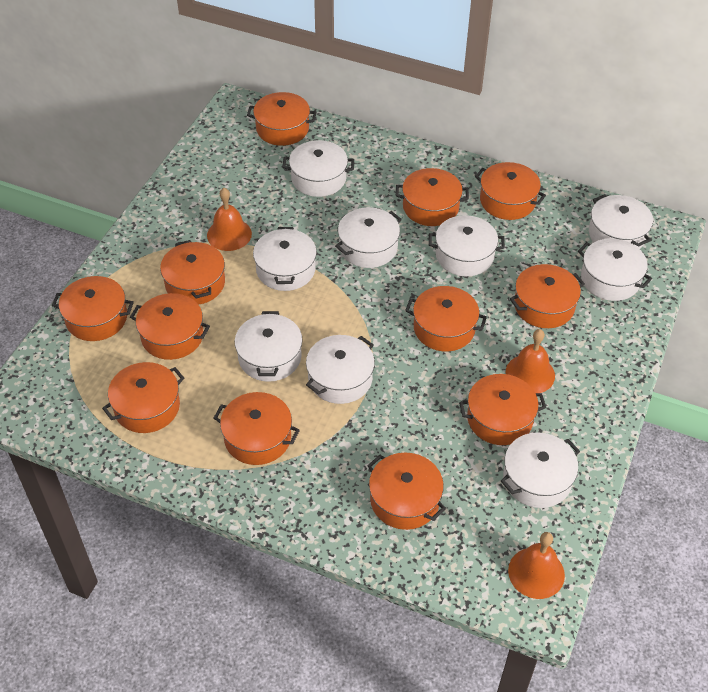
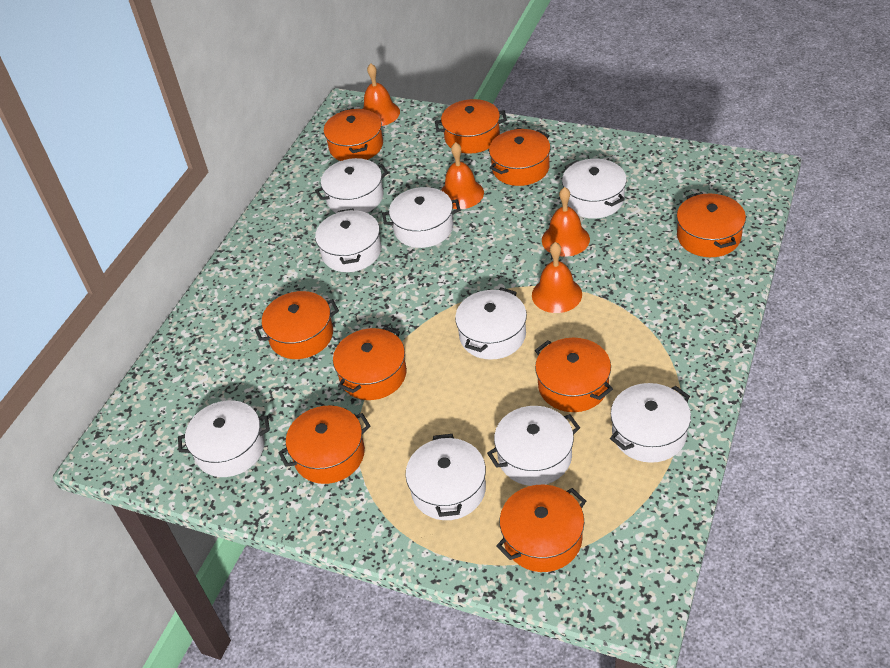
orange bell: [207,188,252,251] [505,329,555,393] [508,532,565,599] = 3 -> [363,63,400,126] [441,142,484,209] [532,242,582,313] [542,187,590,257] = 4
orange pot: [52,276,134,341] [102,362,184,433] [130,293,210,360] [160,240,225,305] [214,392,300,465] [247,92,317,146] [367,453,446,530] [396,168,469,226] [405,286,487,351] [459,374,546,445] [475,162,546,220] [510,264,585,328] = 12 -> [255,291,339,359] [278,405,371,484] [324,108,383,161] [333,326,407,400] [435,99,507,154] [489,129,550,186] [496,485,586,572] [535,338,613,412] [677,192,746,257] = 9

